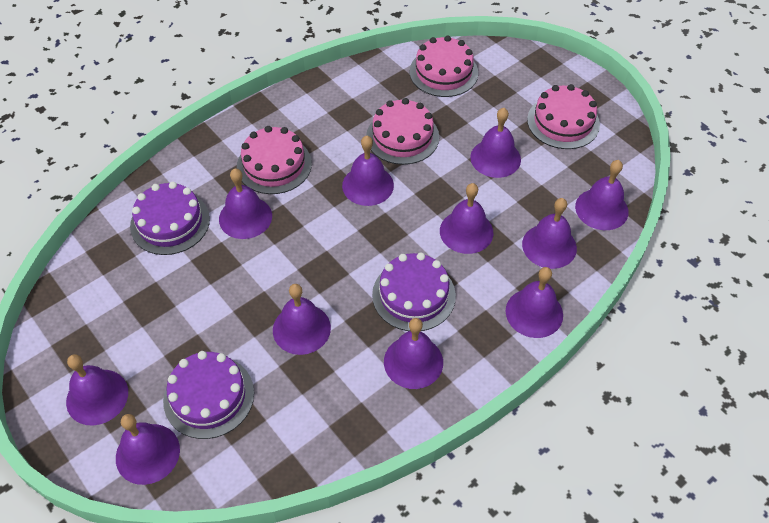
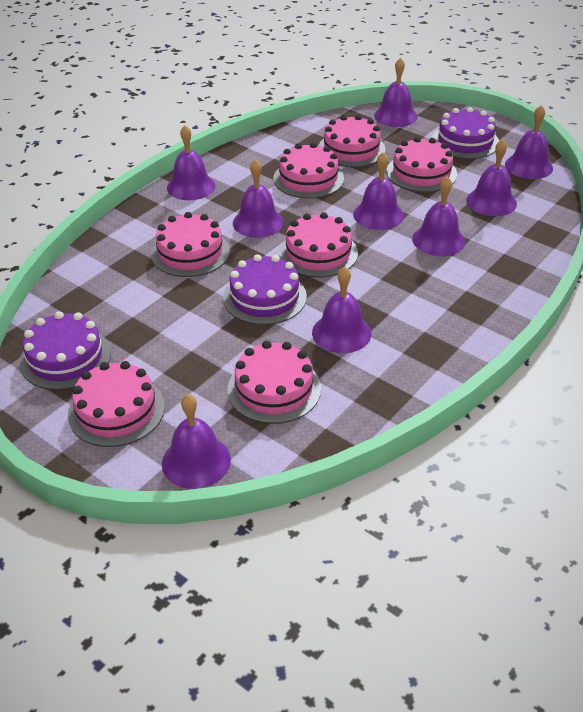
pink cake: [237,126,312,194] [366,98,439,165] [410,35,478,97] [527,84,600,149] = 4 -> [68,361,165,447] [151,212,230,277] [228,341,321,424] [273,142,344,198] [279,212,358,278] [318,115,386,167] [387,137,457,192] = 7
purple bell: [66,354,128,425] [116,414,180,485] [219,168,272,239] [273,284,331,355] [342,135,394,206] [384,318,443,389] [440,183,493,254] [470,108,521,178] [506,267,563,338] [522,198,577,269] [575,160,628,230] = 11 -> [162,394,231,489] [167,125,215,200] [233,159,284,238] [312,266,371,353] [353,152,404,230] [374,58,418,127] [412,176,465,256] [466,139,517,216] [505,105,553,179] = 9

